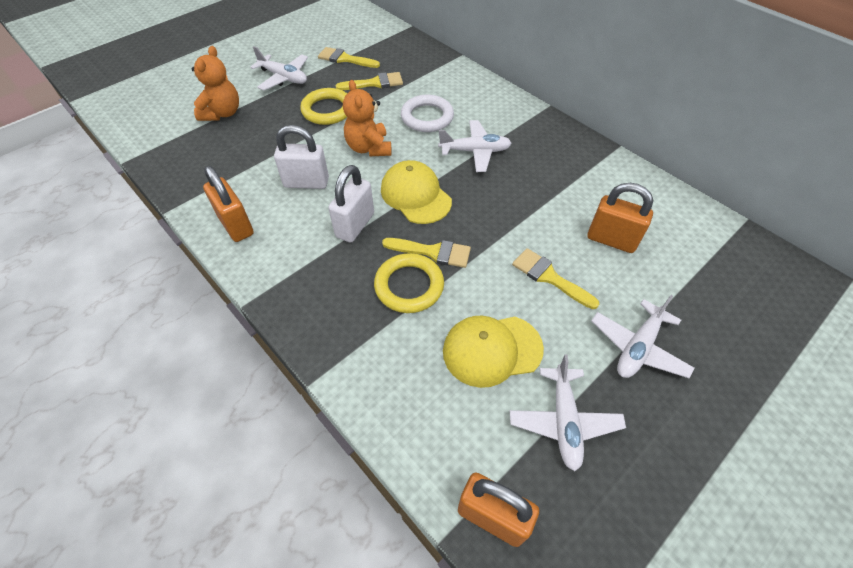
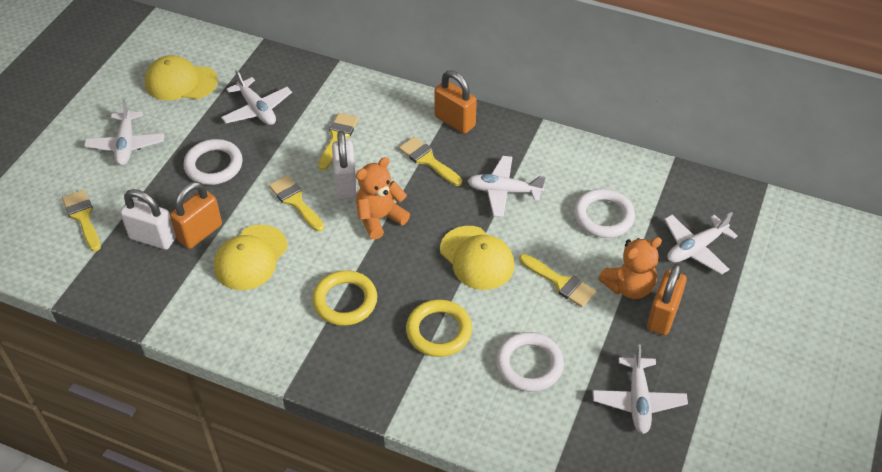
white plane: [250,46,308,91] [438,120,512,172] [510,354,626,471] [591,295,695,378] = 4 -> [84,99,164,165] [221,69,292,125] [468,156,546,217] [592,344,688,434] [664,212,738,275] = 5
white ring: [401,95,454,132] = 1 -> [183,139,243,185] [496,332,564,392] [574,189,635,238] = 3
yellow brush: [318,47,380,68] [335,72,403,90] [382,238,471,268] [512,248,599,309] = 4 -> [62,190,101,252] [269,175,324,232] [318,113,358,170] [399,137,462,186] [519,254,596,307] = 5
yellow cap: [381,160,452,224] [443,316,544,388] = 2 -> [145,55,218,100] [214,225,288,290] [440,226,514,290] = 3

